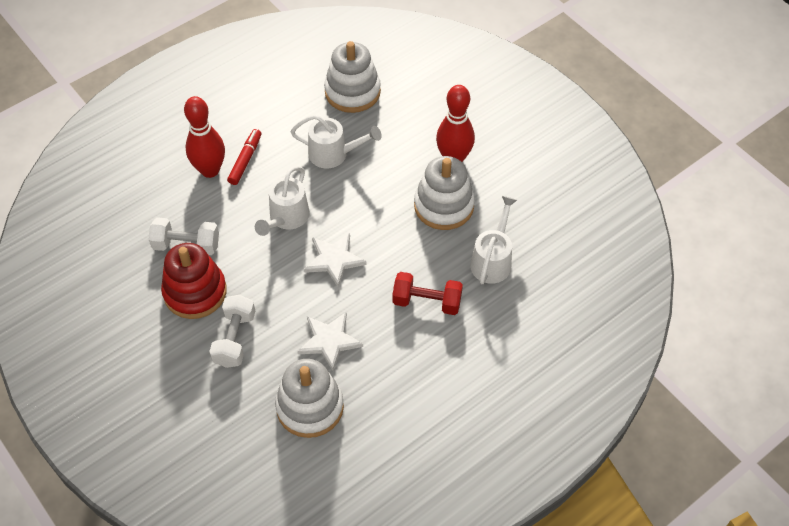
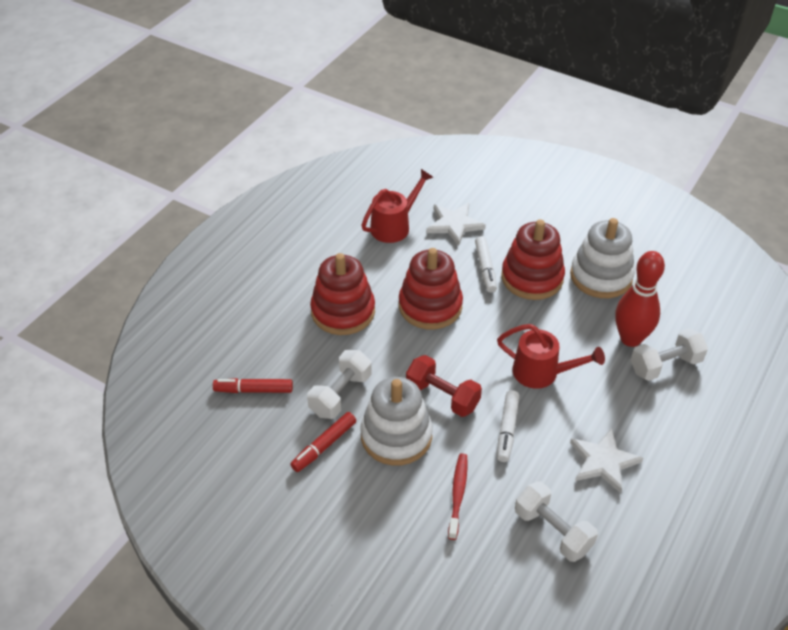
red bowling pin: [184,96,225,178] [436,85,475,162] = 2 -> [615,251,665,347] = 1
red marker: [227,129,261,185] = 1 -> [213,378,293,393] [290,412,356,472] = 2
red stacking toy: [161,243,227,319] = 1 -> [310,253,375,335] [399,248,463,329] [501,219,565,300] = 3
red toothbrush: none = 0 -> [448,453,467,540] = 1
red watering can: none = 0 -> [361,169,433,243] [497,324,605,389] = 2
white dumbbell: [149,217,219,255] [209,295,255,368] = 2 -> [307,350,372,419] [515,482,598,562] [631,328,708,381] = 3
white marker: none = 0 -> [475,236,497,293] [497,390,520,462] = 2
white stacking toy: [275,359,344,438] [324,41,381,113] [414,156,475,230] = 3 -> [360,377,433,466] [570,218,635,298] = 2
white watering can: [255,166,310,236] [290,115,381,169] [470,196,517,285] = 3 -> none = 0

